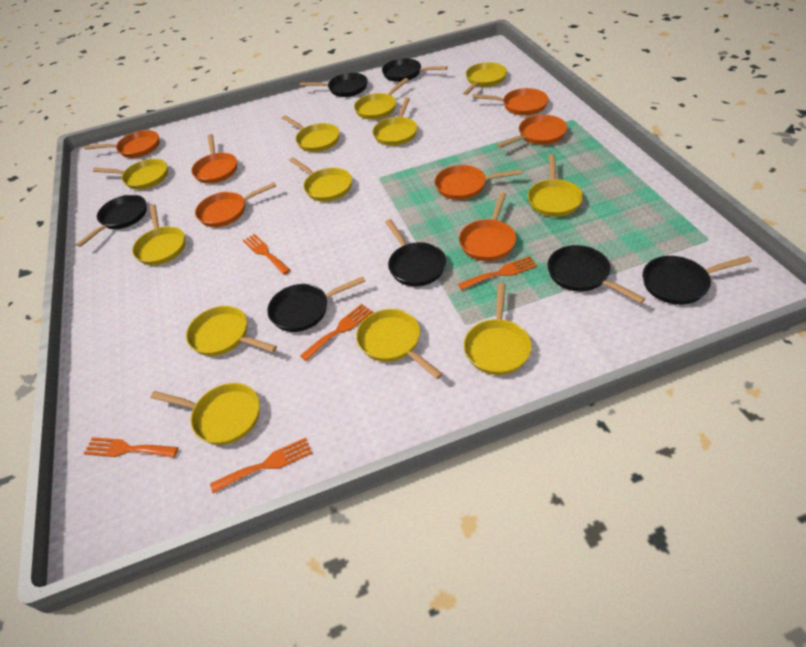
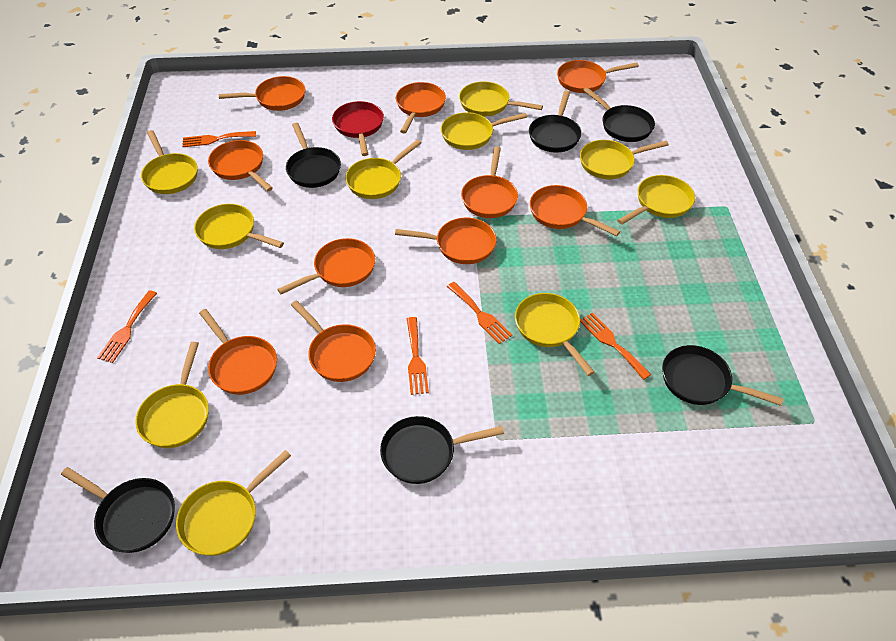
black pan: [76,195,147,247] [267,276,366,332] [300,73,368,97] [382,58,448,82] [386,219,446,286] [547,245,645,303] [643,256,751,305] = 7 -> [61,467,175,553] [286,123,341,188] [380,416,504,484] [529,91,582,152] [583,87,655,142] [662,345,783,406] = 6
orange pan: [85,130,160,158] [191,134,237,184] [195,182,276,227] [435,165,522,200] [459,192,516,261] [472,88,548,116] [497,115,567,148] = 7 -> [199,309,277,395] [208,140,273,191] [219,76,305,111] [277,238,375,294] [291,300,376,382] [395,218,497,264] [396,82,446,134] [461,147,518,218] [530,185,620,236] [557,60,639,93] = 10
red pan: none = 0 -> [332,101,384,156] = 1
yellow pan: [93,159,168,190] [132,204,185,265] [151,383,260,445] [186,306,277,356] [282,115,340,152] [289,157,352,202] [354,78,408,120] [356,309,443,379] [373,97,417,146] [463,62,507,95] [464,283,532,375] [528,154,583,217] = 12 -> [135,342,209,448] [141,130,198,194] [176,450,291,556] [194,204,284,249] [345,140,421,199] [441,112,527,150] [459,81,543,116] [515,293,595,376] [580,140,669,179] [617,175,695,225] = 10

